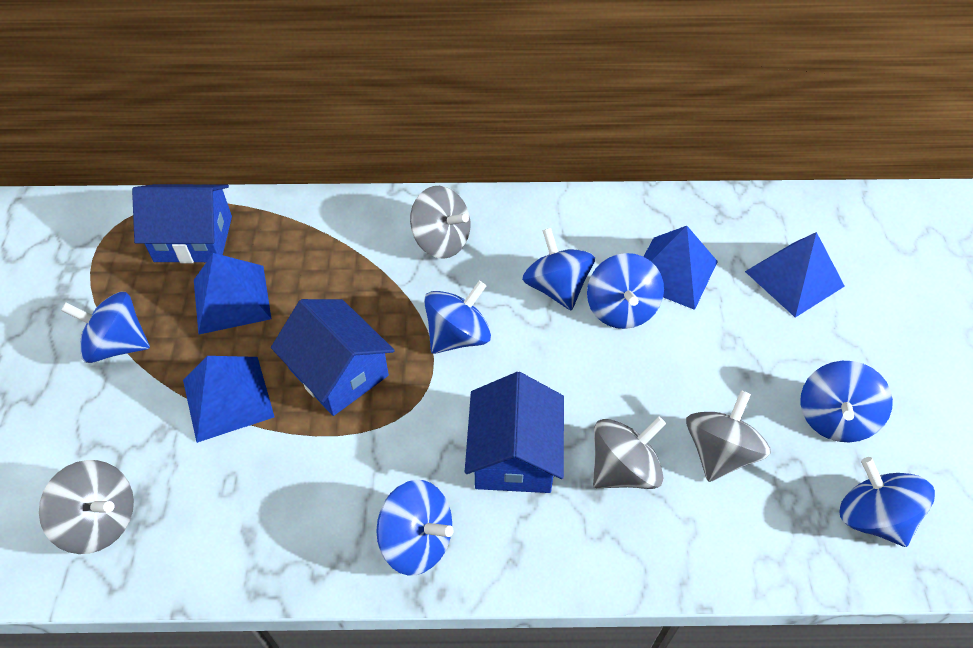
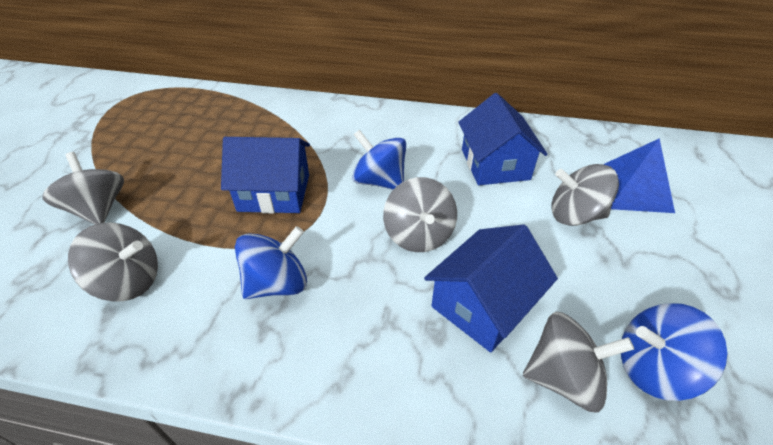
blue pyramid: [183,356,274,443] [194,253,271,334] [643,226,718,310] [745,232,845,318] = 4 -> [603,138,675,213] = 1
blue spinning top: [61,292,150,363] [376,480,453,575] [424,281,491,354] [522,228,595,310] [587,253,664,329] [800,361,893,442] [839,457,935,547] = 7 -> [235,226,307,299] [352,130,406,189] [621,303,727,401] = 3
grey spinning top: [39,460,134,554] [410,186,471,259] [593,416,666,489] [686,390,771,482] = 4 -> [43,152,124,224] [68,222,158,301] [383,177,457,252] [523,312,634,413] [552,164,619,226] = 5

